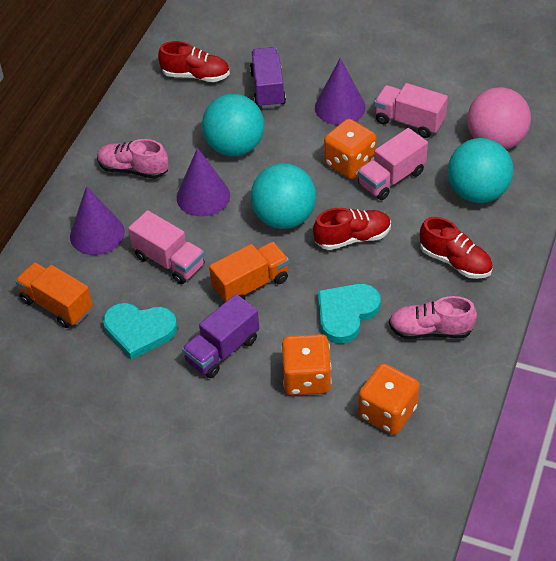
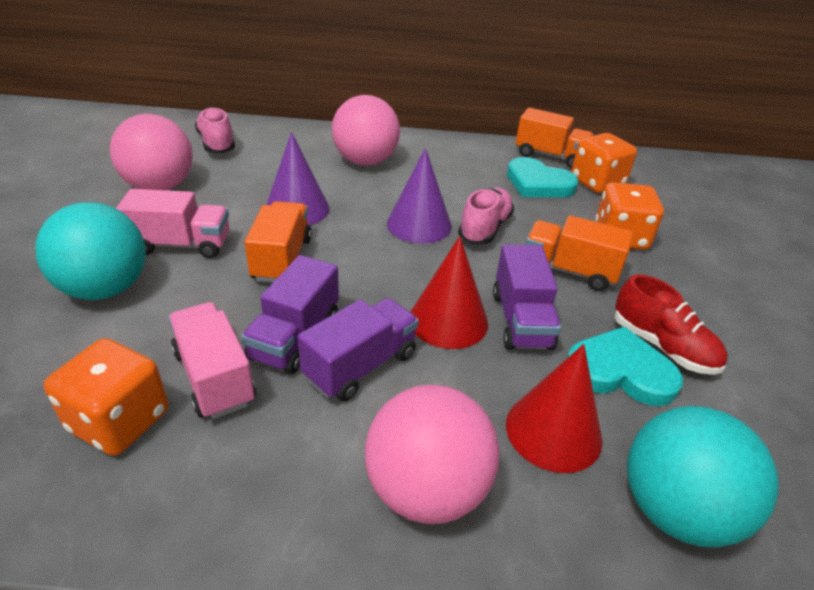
orange truck: [15,262,93,328] [209,242,289,303] = 2 -> [245,201,312,283] [516,108,594,168] [525,215,633,291] = 3
pink ball: [467,87,531,149] = 1 -> [110,114,193,190] [332,95,400,166] [365,385,500,524] = 3
pink truck: [128,210,205,284] [357,128,428,200] [374,83,448,138] = 3 -> [116,189,229,258] [168,302,256,419] = 2
purple cone: [70,186,125,255] [177,148,230,217] [315,58,366,125] = 3 -> [266,132,330,225] [387,148,452,244] = 2
purple truck: [182,294,259,378] [250,47,286,108] = 2 -> [241,255,339,374] [298,298,419,401] [493,244,561,350] = 3
red cone: none = 0 -> [410,236,488,349] [506,344,603,473] = 2
red shoe: [158,41,230,82] [313,208,391,250] [420,217,493,279] = 3 -> [615,274,728,375] = 1
turquoise ball: [202,94,264,156] [251,163,316,229] [448,138,513,203] = 3 -> [35,202,146,300] [627,406,779,547] = 2

